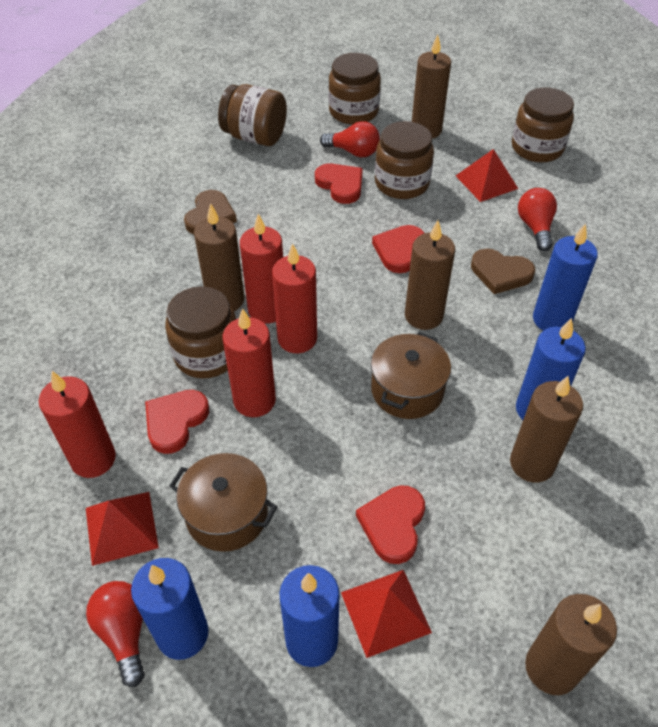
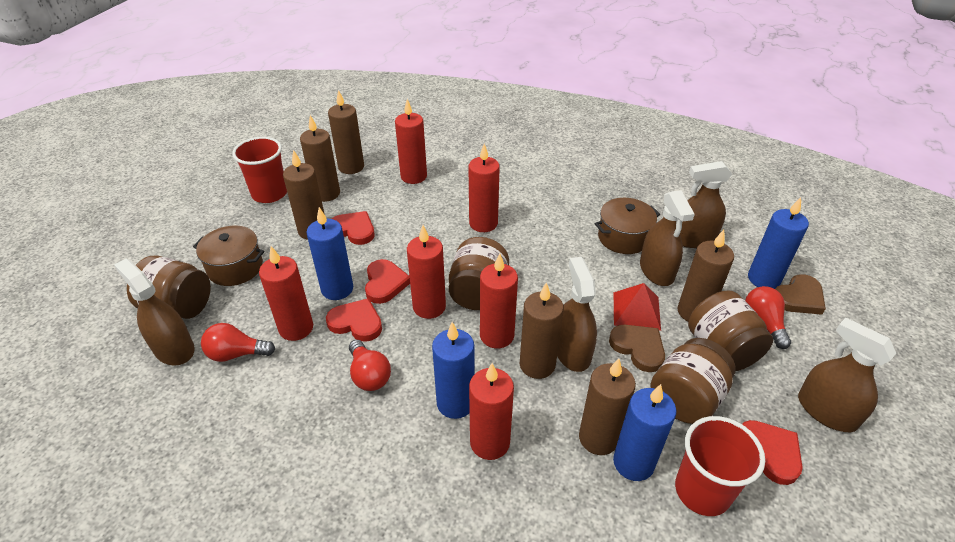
brown candle: [194,203,245,311] [405,220,455,330] [412,34,451,139] [510,376,583,483] [525,594,617,695] = 5 -> [283,150,324,239] [300,115,340,202] [328,90,364,174] [520,282,564,379] [579,358,636,455] [678,230,734,321] = 6
brown jar: [165,286,236,378] [218,84,287,146] [329,53,381,125] [375,121,434,199] [512,88,574,162] = 5 -> [127,255,211,319] [449,237,509,310] [651,338,736,424] [688,291,773,371] = 4
brown spray bottle: none = 0 -> [114,259,195,365] [557,257,597,372] [640,190,695,286] [680,161,732,248] [798,318,896,432] = 5
red candle: [39,371,116,478] [223,308,276,417] [240,214,283,324] [272,243,317,353] = 4 -> [259,246,313,341] [395,99,427,184] [407,225,446,319] [469,144,500,232] [469,363,514,460] [480,253,518,348] = 6
red cup: none = 0 -> [232,137,287,203] [675,416,765,516] = 2
red pyramid: [86,492,159,566] [341,570,432,658] [456,149,518,202] = 3 -> [614,283,661,331] = 1

